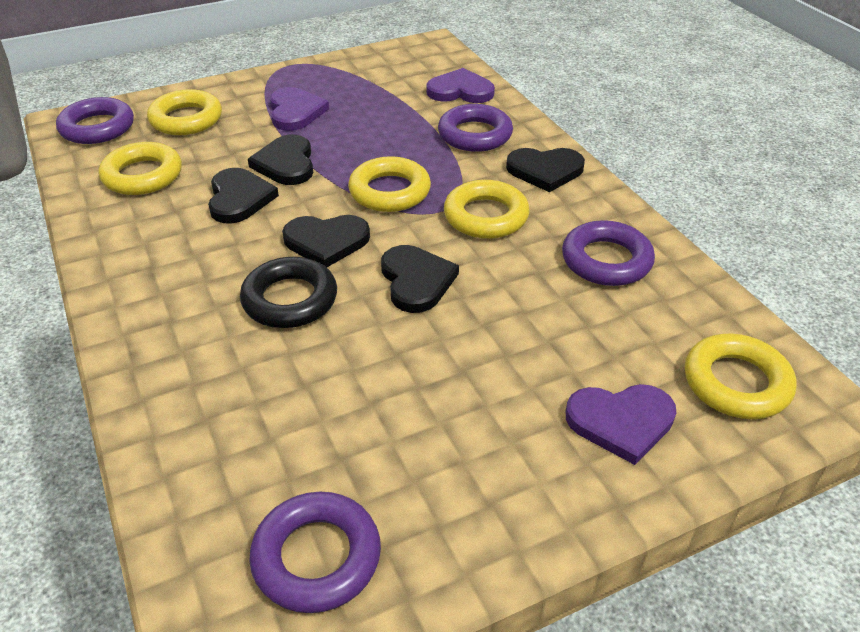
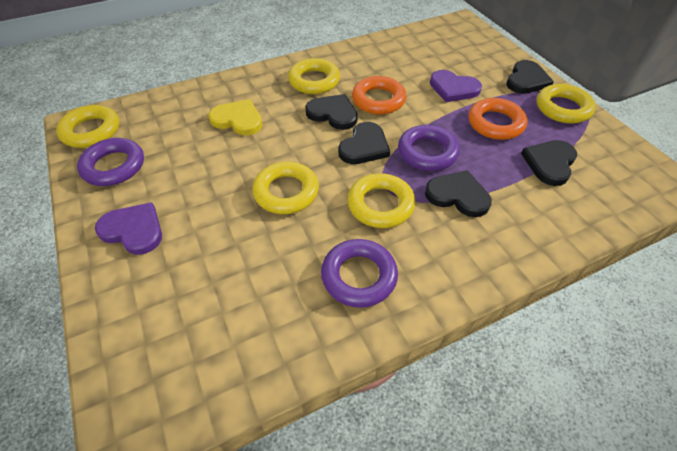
black ring: [240,257,337,328] = 1 -> none = 0
orange ring: none = 0 -> [352,76,407,115] [468,98,528,140] = 2
purple heart: [270,87,329,131] [426,68,495,103] [566,384,677,465] = 3 -> [95,202,162,255] [430,70,482,102] = 2
purple ring: [56,97,134,144] [249,492,381,613] [438,104,513,152] [562,220,655,286] = 4 -> [77,138,144,186] [321,239,398,308] [398,125,460,171] = 3
yellow heart: none = 0 -> [209,99,262,135] = 1

